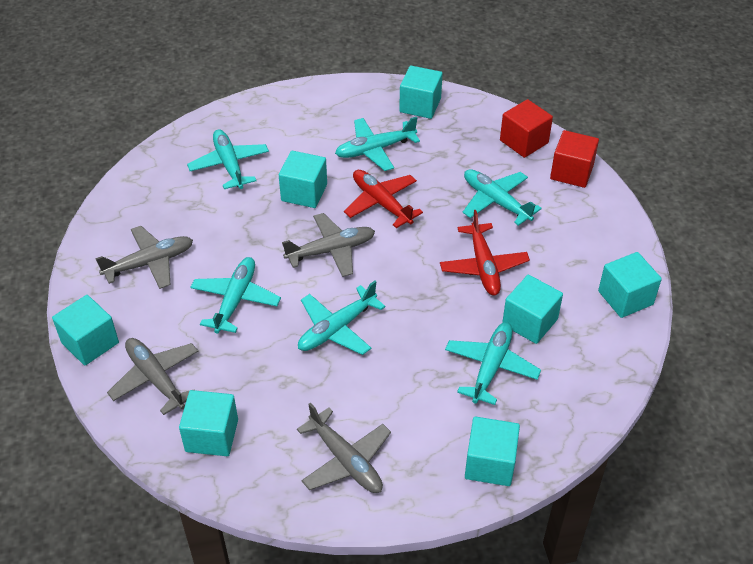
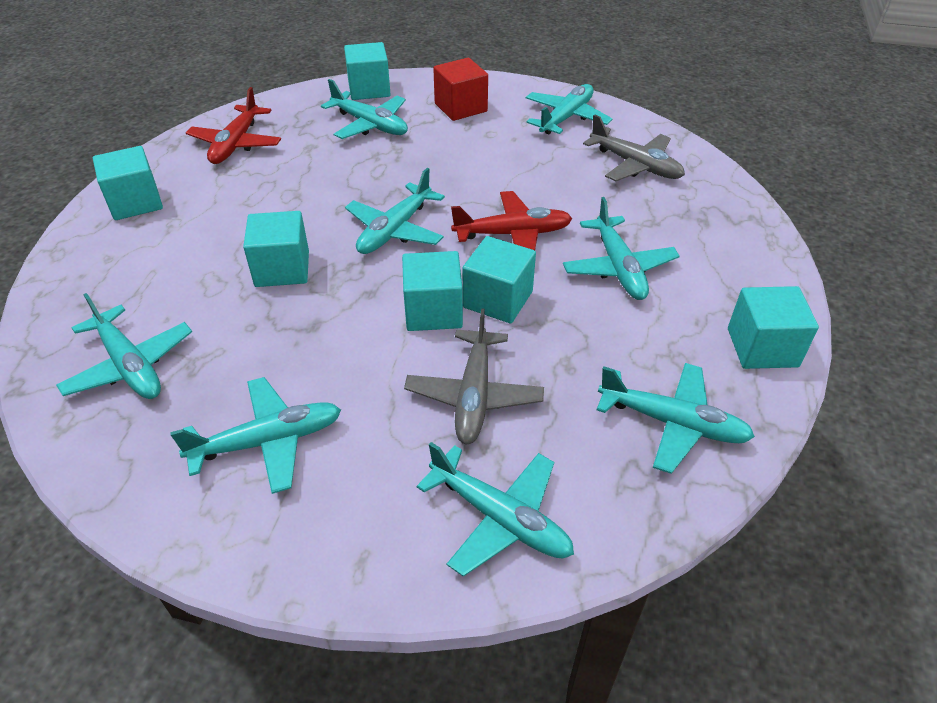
grey plane: [95,226,193,289] [107,338,198,415] [282,213,375,277] [297,403,391,493] = 4 -> [404,308,544,444] [583,114,685,181] = 2
red cube: [500,99,553,158] [550,130,599,188] = 2 -> [433,58,488,121] = 1
turquoise cube: [52,295,119,366] [179,390,238,456] [279,151,327,208] [399,66,443,119] [465,417,520,486] [502,275,563,344] [598,252,662,318] = 7 -> [93,146,163,220] [243,211,309,287] [344,42,391,100] [402,251,463,331] [463,236,536,323] [728,286,819,369] = 6
turquoise plane: [187,129,269,189] [190,257,281,334] [298,281,386,355] [335,117,420,171] [445,322,541,405] [463,169,542,226] = 6 -> [56,293,192,399] [170,377,341,494] [321,79,408,139] [345,168,445,254] [417,442,574,577] [526,84,612,134] [563,197,680,300] [597,363,755,474] = 8

